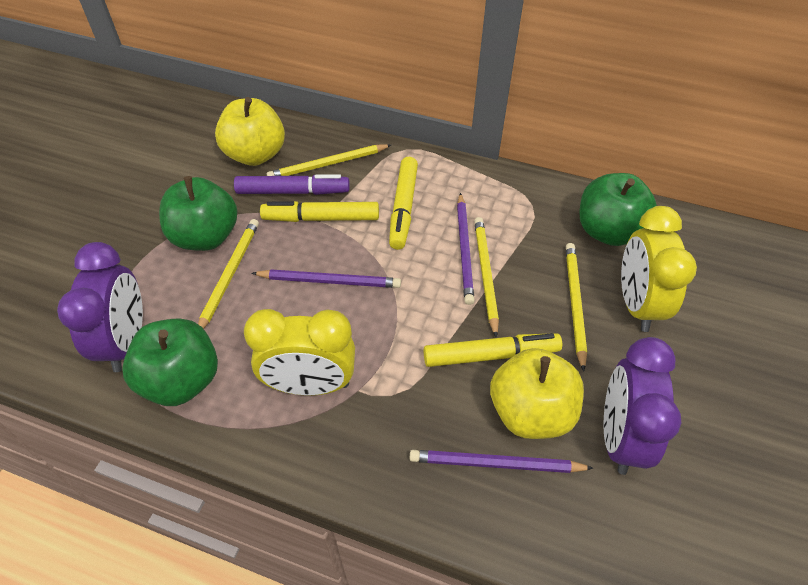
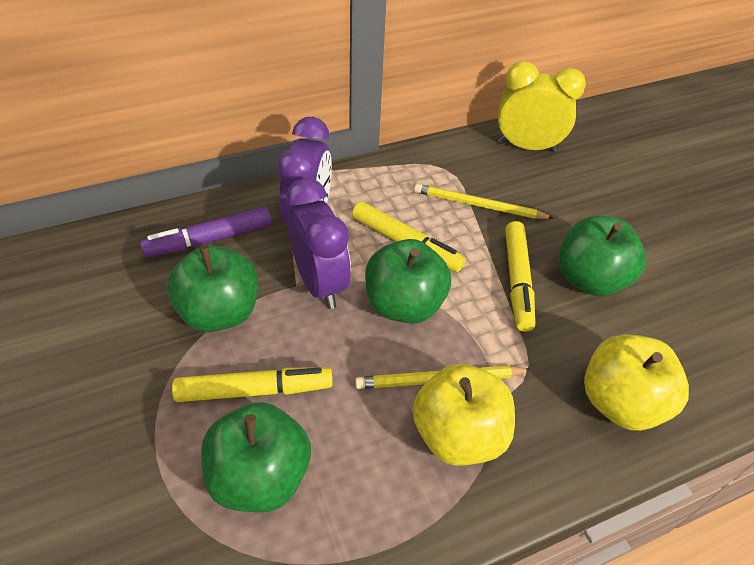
green apple: [122,318,218,406] [159,176,237,251] [580,173,657,246] = 3 -> [167,245,258,332] [201,402,311,513] [365,239,451,324] [558,216,646,296] = 4
purple pencil: [252,269,401,288] [410,450,593,473] [457,193,474,305] = 3 -> none = 0
yellow clock: [244,309,355,396] [621,206,697,332] = 2 -> [498,61,586,152] = 1
yellow pencil: [198,219,259,329] [267,144,391,176] [474,217,499,338] [566,243,587,372] = 4 -> [355,365,532,389] [414,184,553,219] = 2

